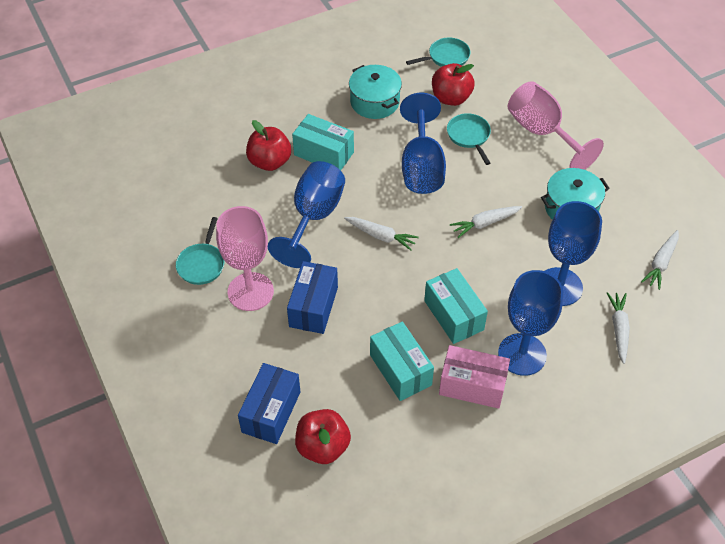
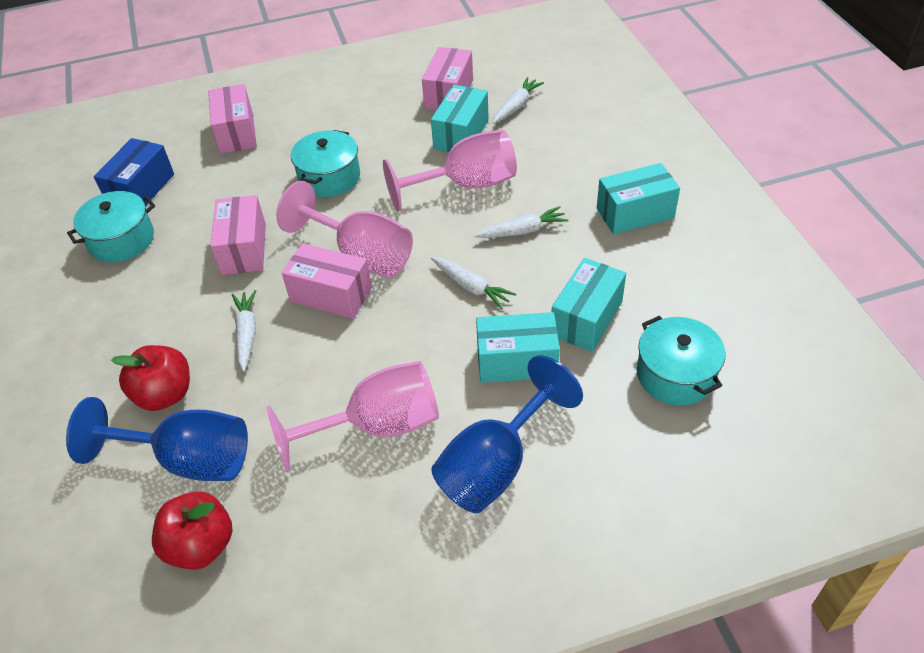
blue box: [238,363,300,444] [287,261,338,334] = 2 -> [94,138,174,206] = 1
blue goblet: [268,161,345,268] [400,93,446,194] [498,270,563,376] [545,201,602,306] = 4 -> [66,397,248,481] [431,355,583,513] = 2
pink box: [439,345,510,409] = 1 -> [208,84,257,154] [210,195,266,275] [282,243,372,319] [422,47,473,110] = 4
pink goblet: [216,206,274,311] [508,81,604,170] = 2 -> [267,361,439,472] [276,181,413,278] [383,130,517,212] = 3
red apple: [246,120,291,171] [295,409,351,464] [432,63,475,106] = 3 -> [111,345,190,411] [152,492,232,570] = 2
turquoise box: [292,114,354,171] [370,321,434,401] [424,268,488,344] = 3 -> [431,85,489,152] [476,312,560,383] [552,258,626,352] [597,163,680,234] = 4
turquoise pan: [176,217,224,285] [406,38,471,67] [447,113,491,165] = 3 -> none = 0
turquoise pot: [349,65,402,119] [541,168,610,220] = 2 -> [67,191,155,262] [291,130,360,197] [637,316,725,405] = 3

